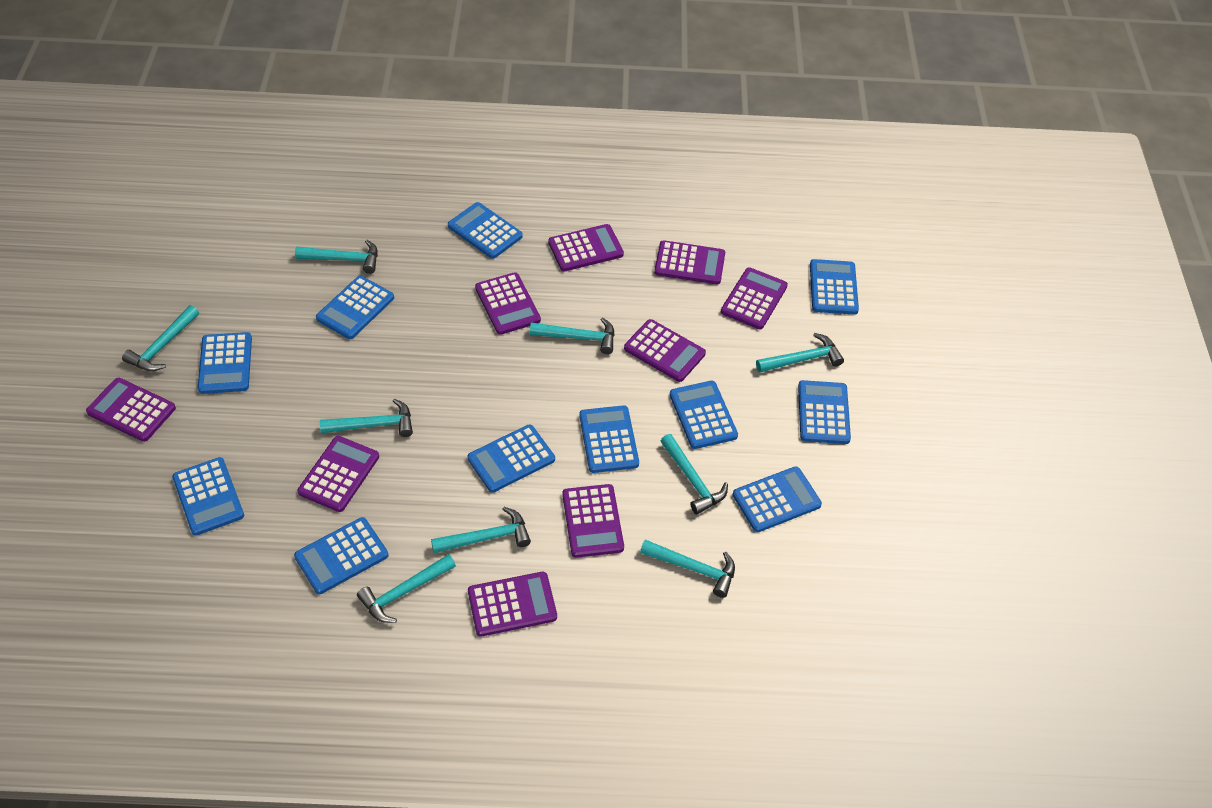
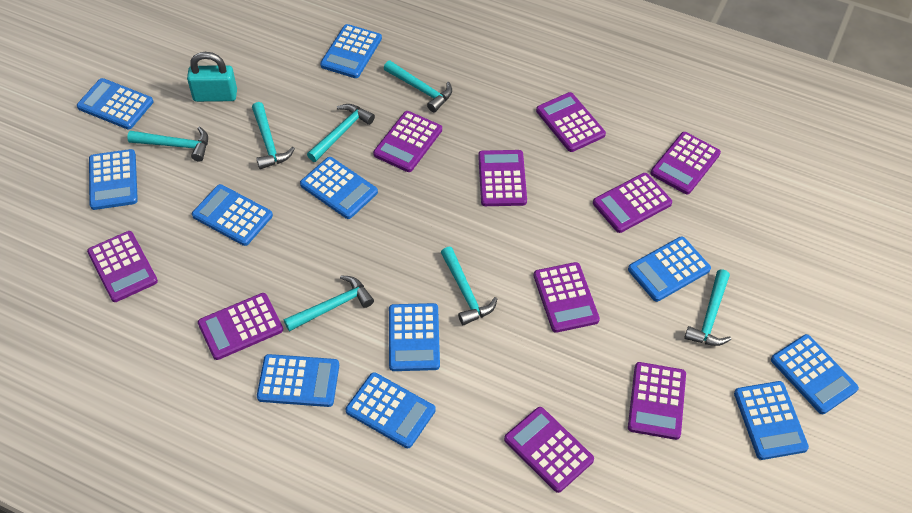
purple calculator: [86,378,176,442] [297,436,379,512] [468,572,557,637] [475,272,541,335] [548,224,624,271] [562,484,624,558] [624,319,706,382] [654,240,725,284] [721,267,788,329] = 9 -> [87,231,158,302] [198,293,283,360] [373,111,442,172] [478,150,527,206] [504,407,594,493] [534,262,600,333] [536,92,606,152] [593,173,672,233] [628,362,686,440] [651,132,721,194] = 10
turquoise hammer: [122,305,199,371] [295,240,378,274] [320,399,413,437] [357,554,456,623] [431,507,531,553] [530,317,615,354] [640,540,735,598] [661,434,728,515] [756,333,844,372] = 9 -> [127,126,208,162] [252,102,295,169] [284,275,374,332] [307,104,375,162] [384,60,452,112] [441,247,497,325] [684,269,731,346] = 7
turquoise padlock: none = 0 -> [187,52,237,102] = 1

